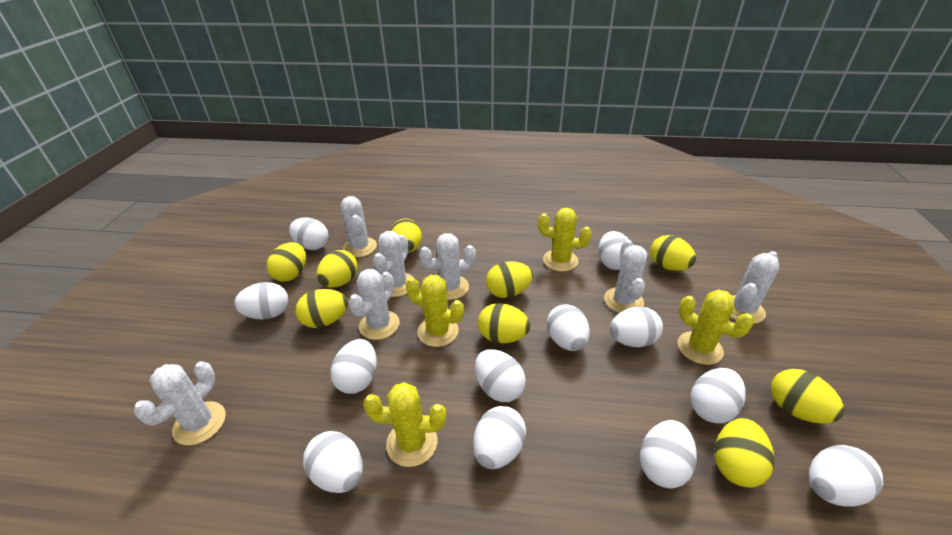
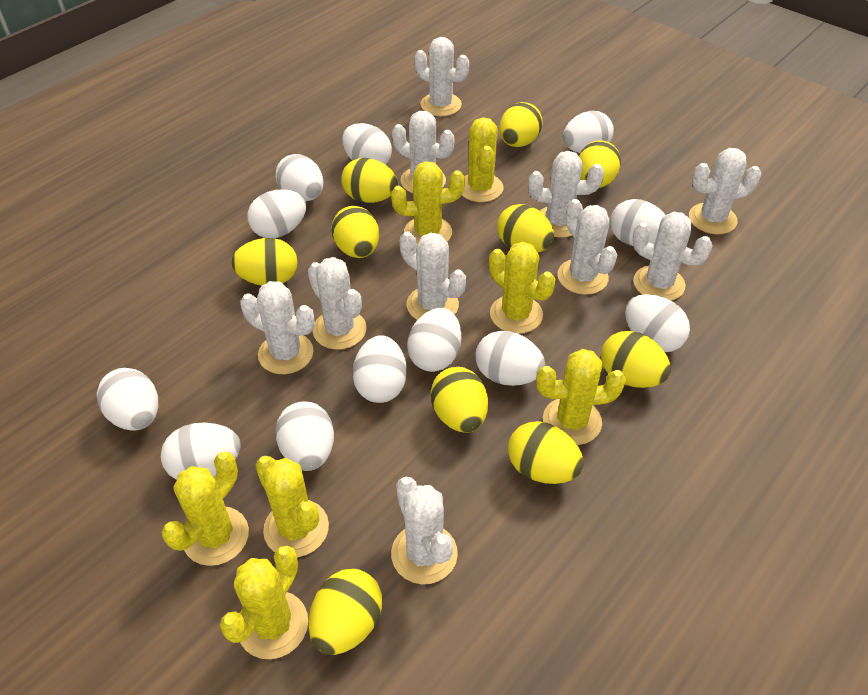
white cactus: [134,361,226,445] [340,196,377,257] [348,269,400,340] [373,231,413,297] [419,233,476,300] [604,240,647,313] [731,251,779,324] = 7 -> [240,281,315,374] [308,257,366,350] [391,477,458,584] [392,111,455,193] [400,231,466,320] [414,37,469,116] [528,151,604,238] [557,199,617,295] [632,212,713,301] [689,148,761,234] = 10
yellow cactus: [363,382,446,467] [406,275,464,347] [538,208,592,271] [677,289,754,365] = 4 -> [161,452,249,566] [220,546,308,659] [255,456,329,557] [391,161,465,247] [462,117,503,202] [489,242,555,334] [536,349,626,445] = 7
yellow egg: [267,242,306,282] [295,289,348,328] [317,250,358,288] [390,219,422,253] [478,303,530,344] [486,261,533,298] [650,235,696,271] [715,418,774,488] [771,369,844,424] = 9 -> [231,238,298,286] [309,569,382,655] [332,206,379,258] [341,158,398,203] [431,367,488,433] [497,204,554,252] [499,102,543,147] [508,421,584,484] [579,140,621,188] [601,331,671,388] = 10

